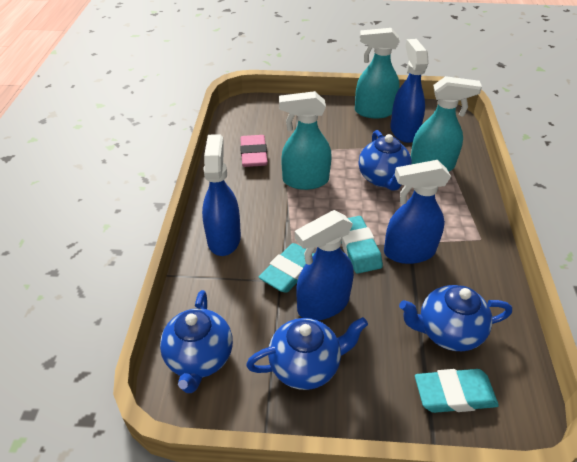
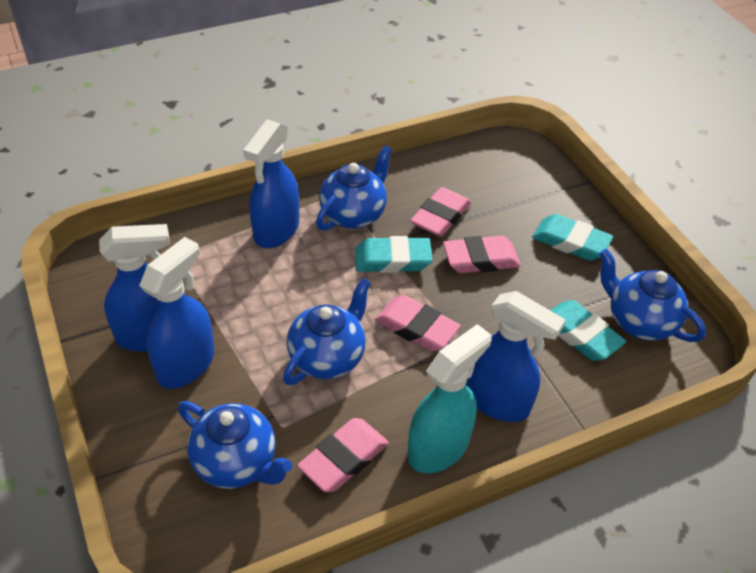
pink eraser: [240,135,268,167] = 1 -> [297,418,389,492] [375,295,461,351] [410,187,471,237] [443,236,521,273] = 4
turquoise spray bottle: [279,91,332,190] [355,28,400,119] [411,76,482,172] = 3 -> [408,324,491,473] = 1

